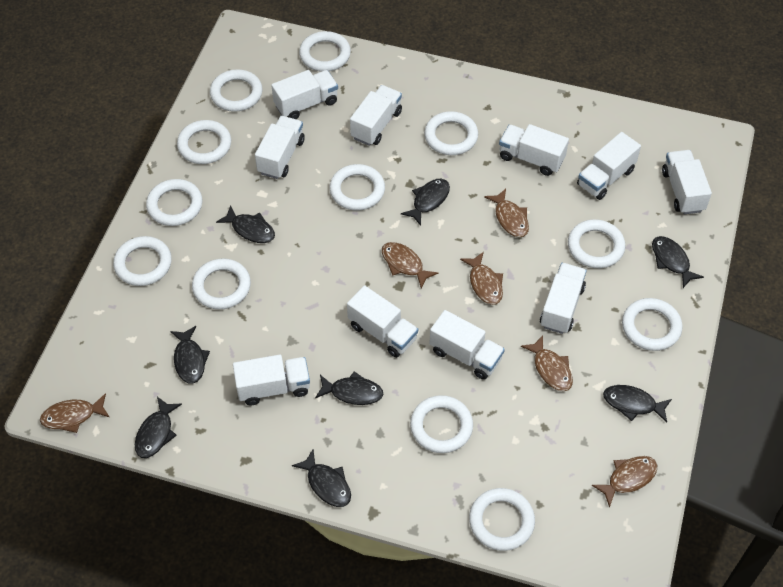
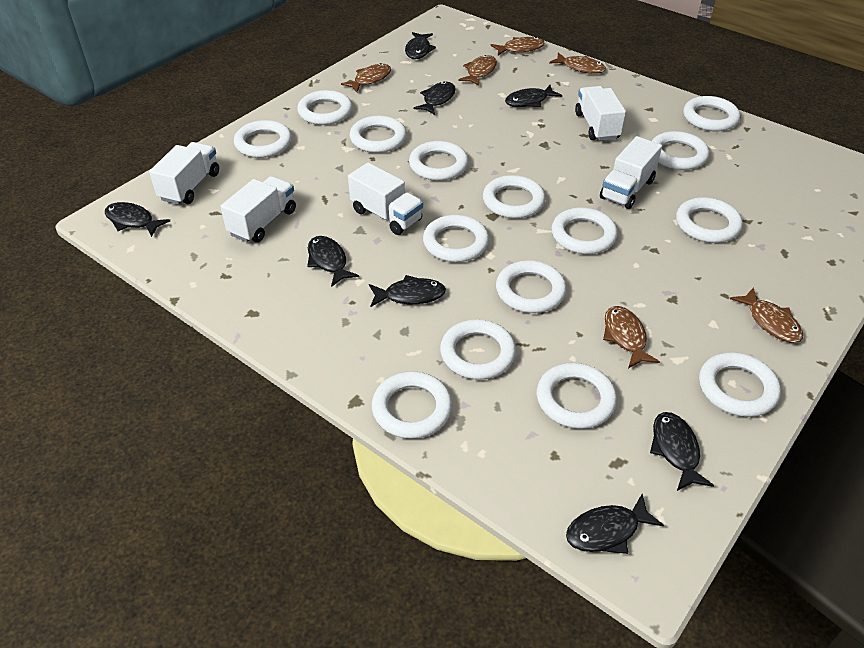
white ring: [113,236,172,286] [146,179,203,226] [177,120,231,164] [192,258,251,309] [210,69,263,112] [299,31,351,72] [329,164,385,211] [410,395,473,453] [424,111,478,155] [469,488,535,551] [568,219,626,268] [622,298,682,351] = 12 -> [234,120,292,158] [297,90,352,125] [349,116,407,153] [372,371,452,439] [409,141,468,181] [423,215,489,262] [440,319,516,380] [483,175,545,219] [496,260,567,313] [537,363,617,429] [551,207,618,254] [652,131,709,170] [676,197,743,243] [683,96,740,131] [699,352,781,417] = 15
white truck: [233,355,310,405] [255,116,305,179] [271,70,338,119] [347,286,418,358] [350,85,402,146] [430,310,505,380] [499,124,569,176] [540,263,587,334] [577,132,641,200] [662,150,712,214] = 10 -> [149,142,219,205] [220,176,296,243] [348,163,423,235] [575,86,626,141] [600,136,662,209] = 5

